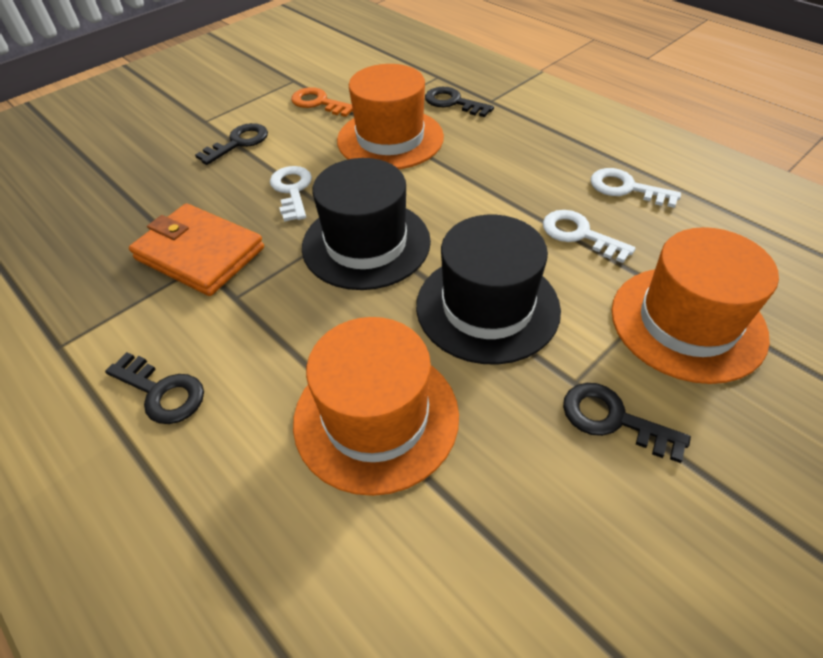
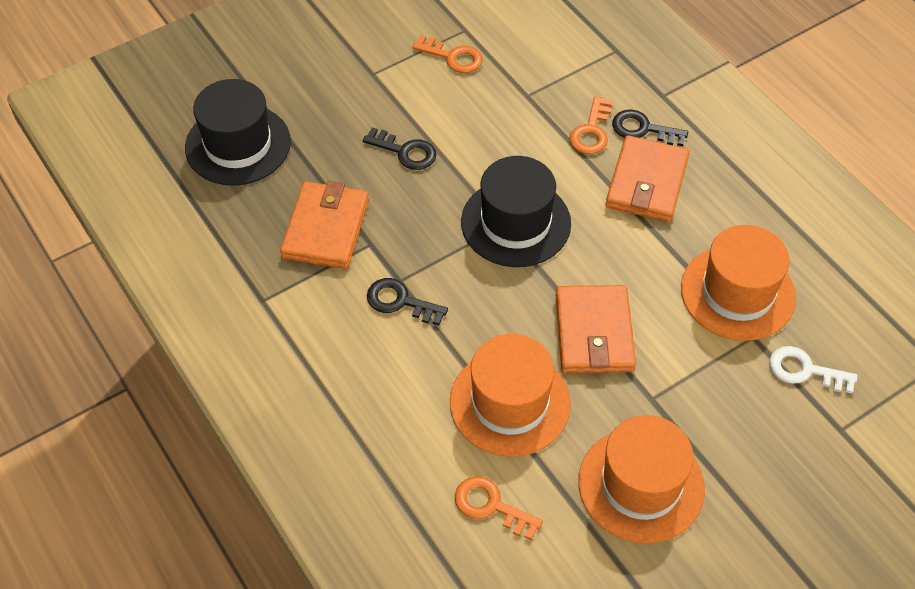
black key: [105,352,204,424] [195,123,268,165] [425,87,494,117] [563,383,691,463] = 4 -> [363,128,437,170] [367,278,448,325] [612,110,688,146] = 3
orange key: [291,87,353,117] = 1 -> [412,35,483,73] [455,476,543,540] [569,96,612,154] = 3
orange wallet: [129,203,264,296] = 1 -> [280,181,369,269] [556,285,636,373] [606,135,690,222] = 3
white key: [270,166,312,222] [543,210,636,263] [591,168,681,208] = 3 -> [769,346,857,394] = 1

